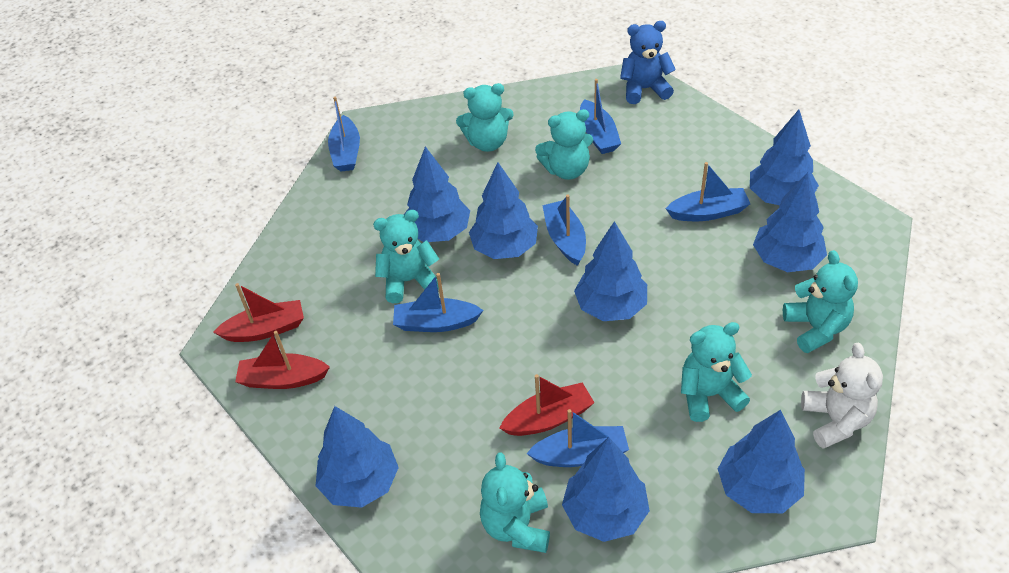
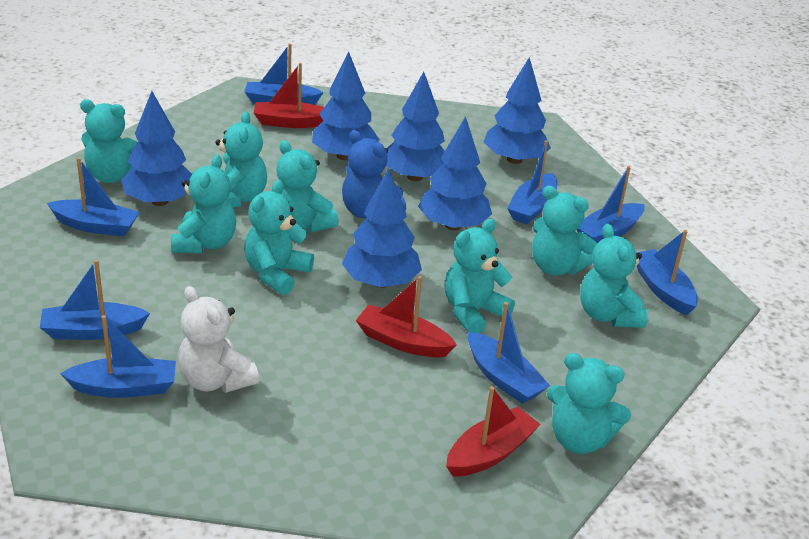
blue boat: [328,97,360,171] [393,273,484,332] [526,409,629,467] [542,194,586,266] [580,79,621,154] [665,162,750,221] = 6 -> [40,259,150,340] [47,157,140,236] [60,315,176,398] [245,43,324,105] [468,302,550,404] [507,140,557,224] [577,166,645,243] [637,230,698,315] = 8
blue tree: [316,406,399,508] [404,146,470,242] [469,162,538,259] [562,437,650,542] [574,221,647,321] [718,410,805,513] [750,110,819,205] [753,172,827,272] = 8 -> [121,91,192,206] [312,51,380,160] [342,168,422,288] [386,72,445,181] [418,116,492,231] [484,57,551,164] = 6
turquoise teddy bear: [373,210,439,303] [456,83,514,152] [480,452,550,553] [535,109,593,180] [681,322,752,422] [783,250,858,353] = 6 -> [80,99,137,183] [171,155,236,253] [215,111,267,208] [244,180,314,295] [276,140,339,233] [445,219,515,334] [532,186,598,276] [547,353,631,454] [580,224,648,328] = 9

